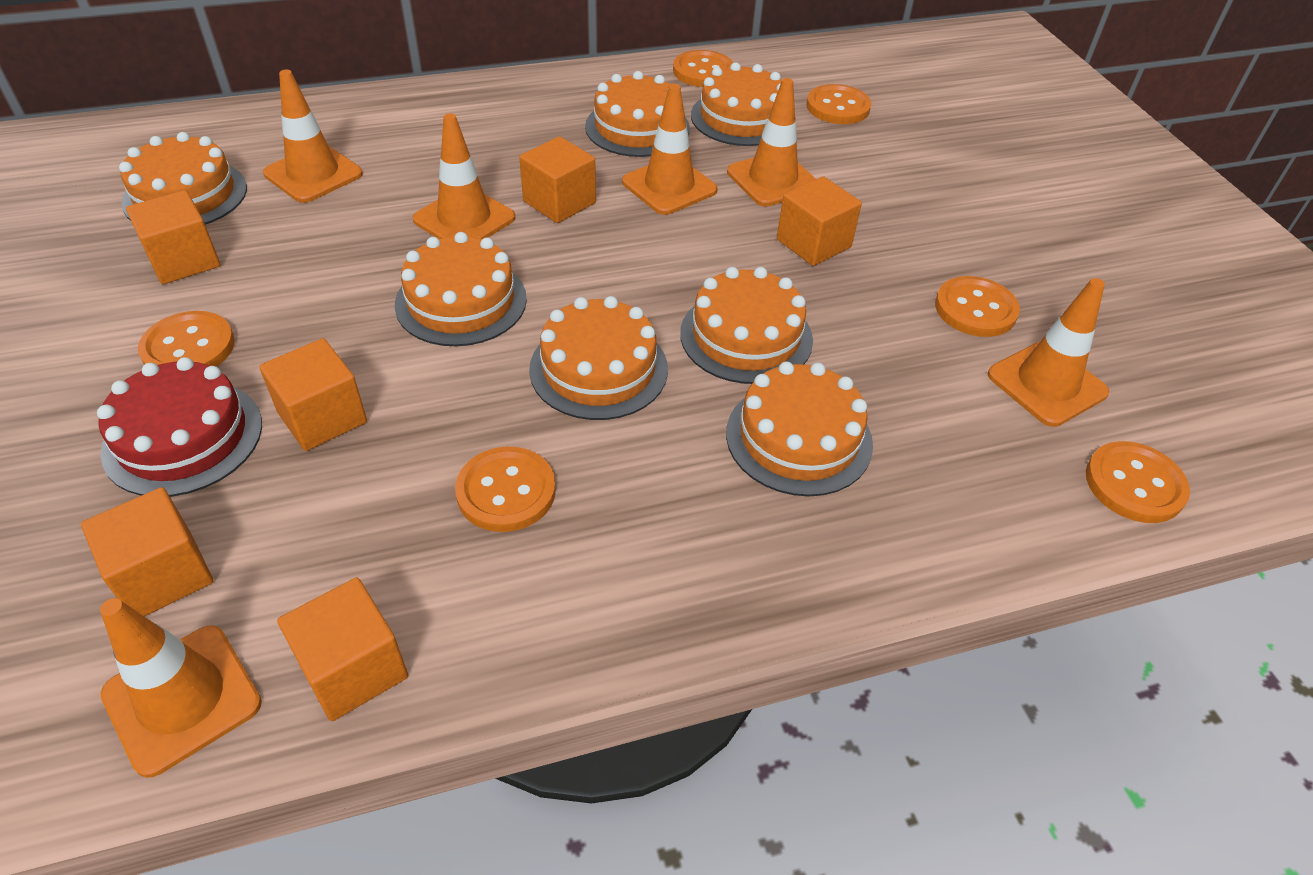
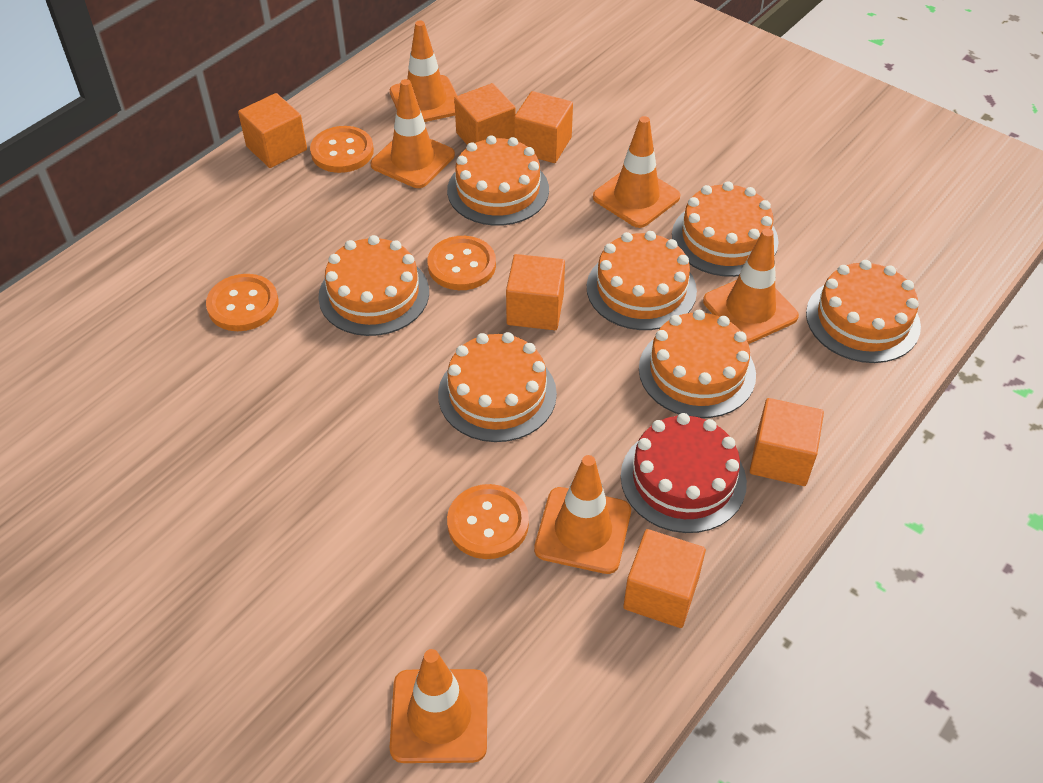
orange button: [138,311,235,367] [455,447,556,532] [673,50,733,87] [806,84,871,124] [935,276,1020,337] [1086,441,1190,523] = 6 -> [206,274,278,331] [310,126,374,173] [428,236,496,290] [447,484,529,559] = 4

